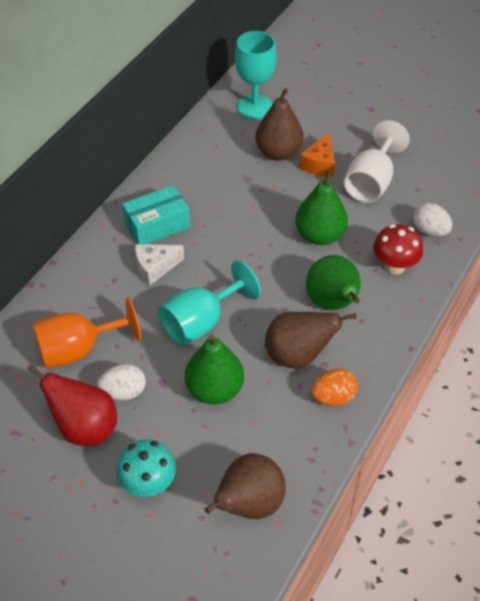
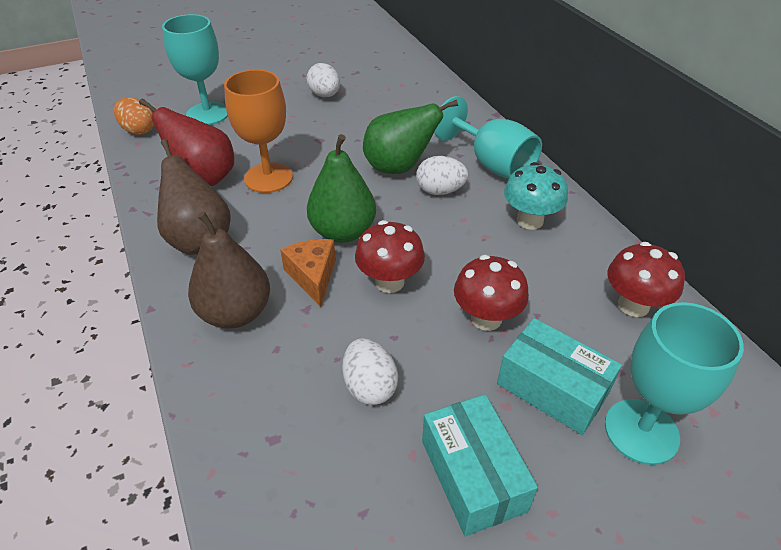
brown pear: [205,453,286,519] [255,88,304,160] [265,312,357,369] = 3 -> [157,139,231,255] [188,211,270,328] = 2
green pear: [185,334,244,404] [295,170,348,245] [306,255,361,310] = 3 -> [307,134,376,243] [363,100,458,174] = 2
red mushroom: [373,224,423,274] = 1 -> [355,220,425,293] [454,255,529,331] [608,242,685,317] = 3
turquoise box: [122,185,190,244] = 1 -> [422,394,538,536] [497,318,622,435] = 2
turquoise goblet: [158,260,261,346] [235,31,277,119] = 2 -> [162,14,228,125] [434,96,542,179] [605,302,744,465] = 3
white cheese: [135,244,184,286] = 1 -> none = 0
white egg: [97,364,146,401] [413,203,452,237] = 2 -> [306,63,340,97] [342,338,398,405] [416,156,469,195] = 3
white goblet: [344,120,410,203] = 1 -> none = 0

